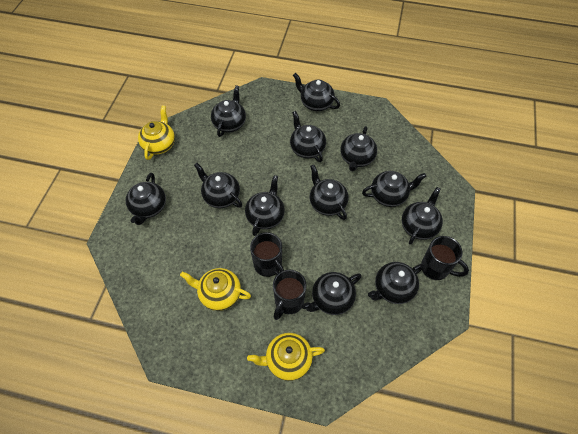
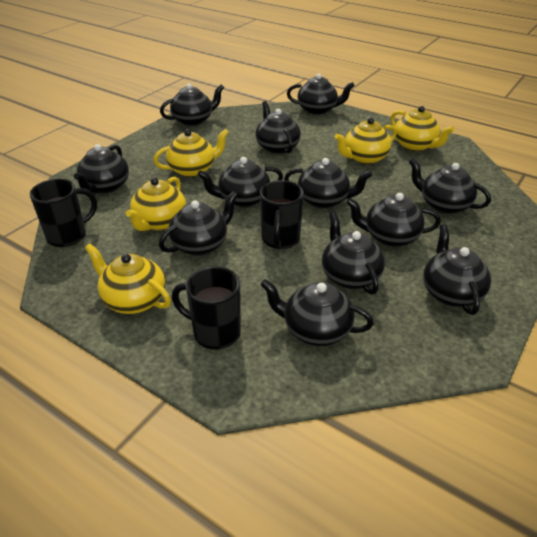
yellow teapot: [138,105,175,160] [180,268,251,311] [247,333,325,381] = 3 -> [85,244,171,314] [126,177,186,231] [154,129,229,177] [335,118,397,164] [391,106,454,151] = 5

